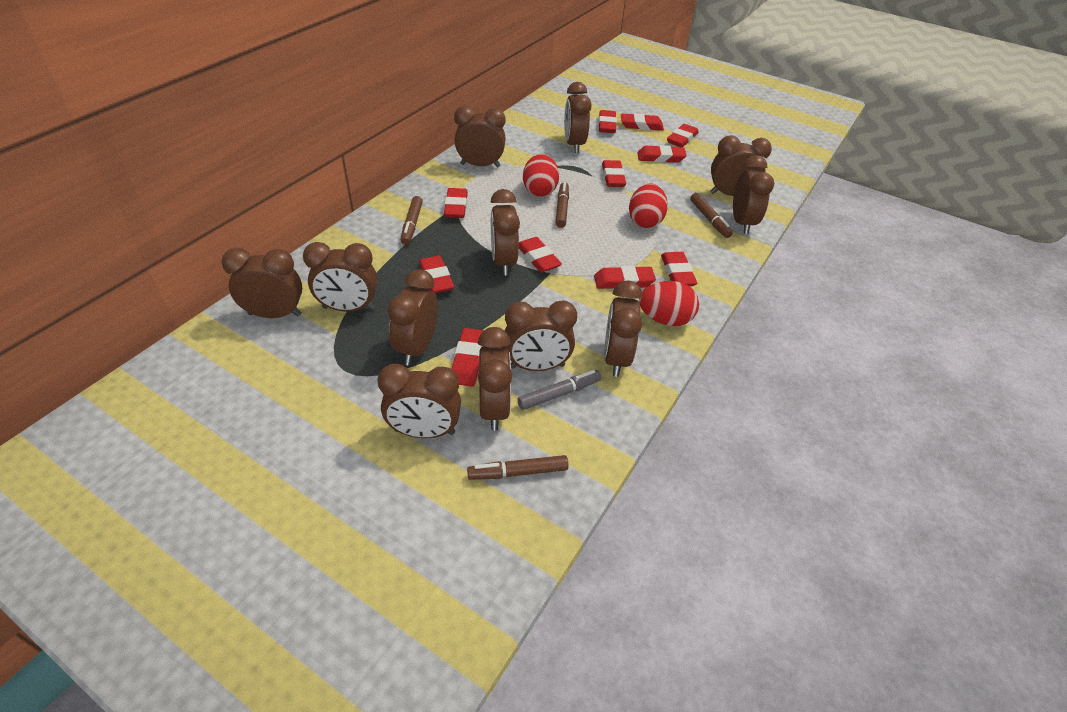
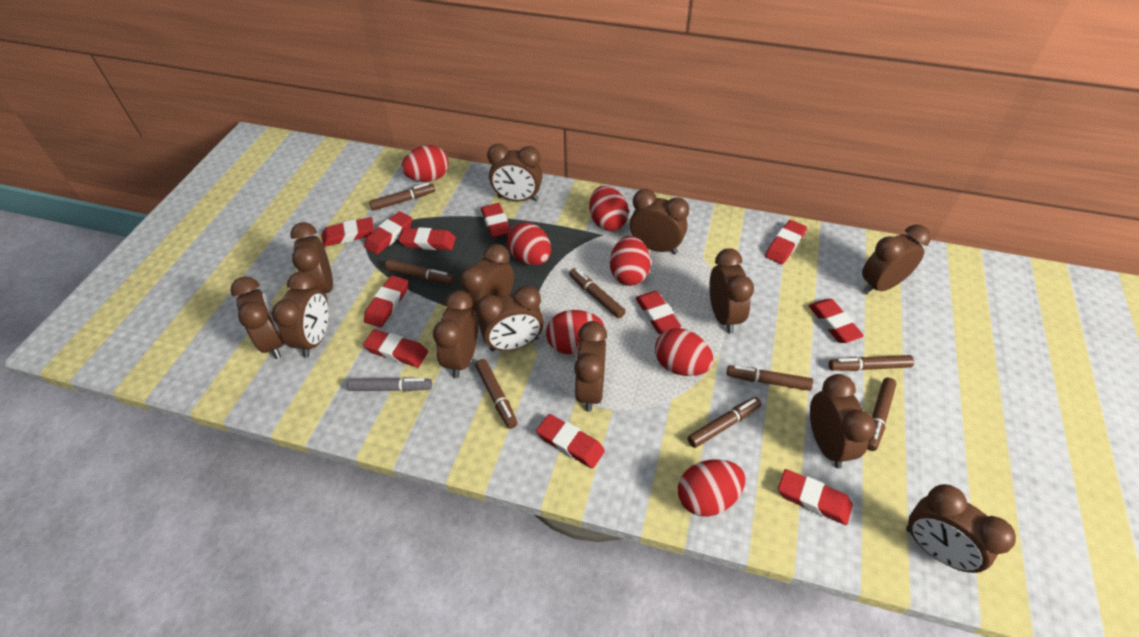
brown clock: [221,248,302,318] [303,242,377,312] [378,364,461,438] [387,269,438,365] [454,106,506,168] [478,327,512,431] [490,189,520,275] [505,300,577,371] [564,82,592,153] [604,281,642,377] [710,135,772,196] [733,155,774,234] = 12 -> [230,276,284,359] [272,272,328,358] [290,222,333,302] [433,290,478,378] [460,244,514,324] [476,285,544,351] [487,143,543,201] [574,321,607,412] [630,189,689,254] [709,248,754,334] [810,374,875,468] [862,225,931,294] [906,484,1016,573] = 13
brown marker: [401,196,423,245] [467,455,569,480] [555,182,569,228] [690,193,733,238] = 4 -> [369,183,435,211] [385,259,454,284] [475,359,518,429] [569,268,626,318] [688,397,761,448] [726,365,813,391] [829,355,914,371] [867,378,897,451] = 8
red egg: [523,154,559,197] [629,184,668,228] [639,281,699,326] = 3 -> [401,145,449,182] [507,222,551,266] [546,310,605,354] [589,186,629,231] [610,236,651,286] [655,328,714,376] [678,459,745,517] = 7

